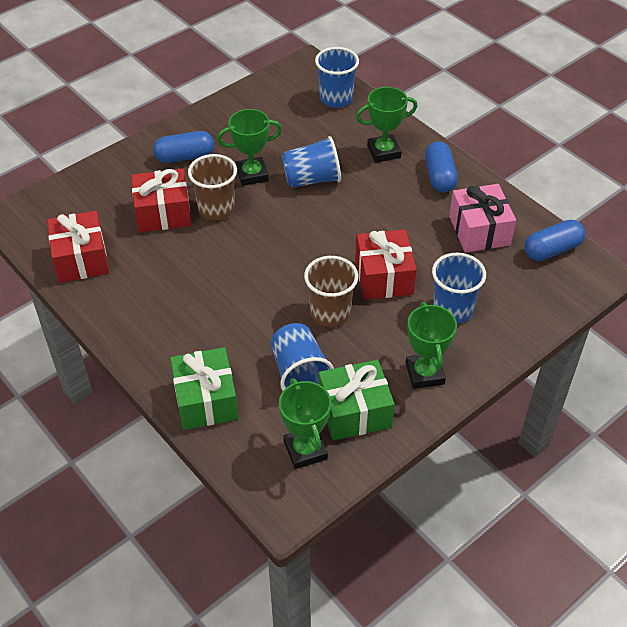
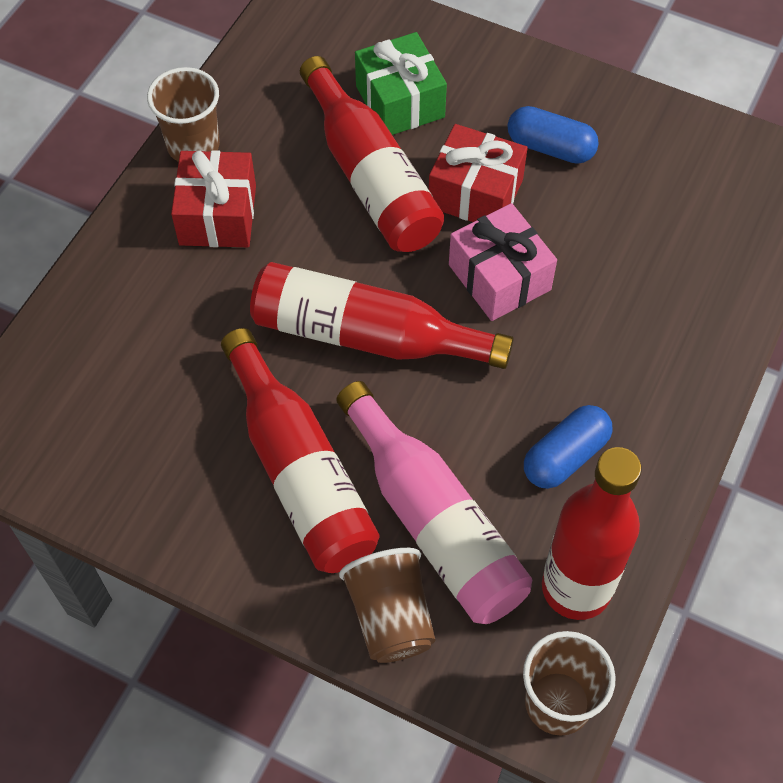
blue capsule: [153,131,214,163] [425,141,458,192] [524,220,585,261] = 3 -> [507,106,599,164] [524,405,612,489] = 2
blue cup: [271,323,334,391] [282,136,341,188] [315,47,359,108] [432,253,486,324] = 4 -> none = 0
brown cup: [188,154,237,221] [304,256,358,327] = 2 -> [147,67,220,162] [339,548,435,663] [523,631,616,736] = 3
green gift: [170,347,238,430] [319,360,395,440] = 2 -> [355,32,447,135] = 1
green trophy: [217,109,282,186] [279,378,331,469] [356,87,418,163] [406,302,457,389] = 4 -> none = 0
pink bottle: none = 0 -> [336,381,532,624] = 1
red bottle: none = 0 -> [221,328,379,573] [250,262,514,369] [300,56,444,252] [542,447,642,620] = 4
red gift: [47,211,109,283] [131,168,192,232] [355,229,417,300] = 3 -> [171,150,256,247] [429,124,528,222] = 2

